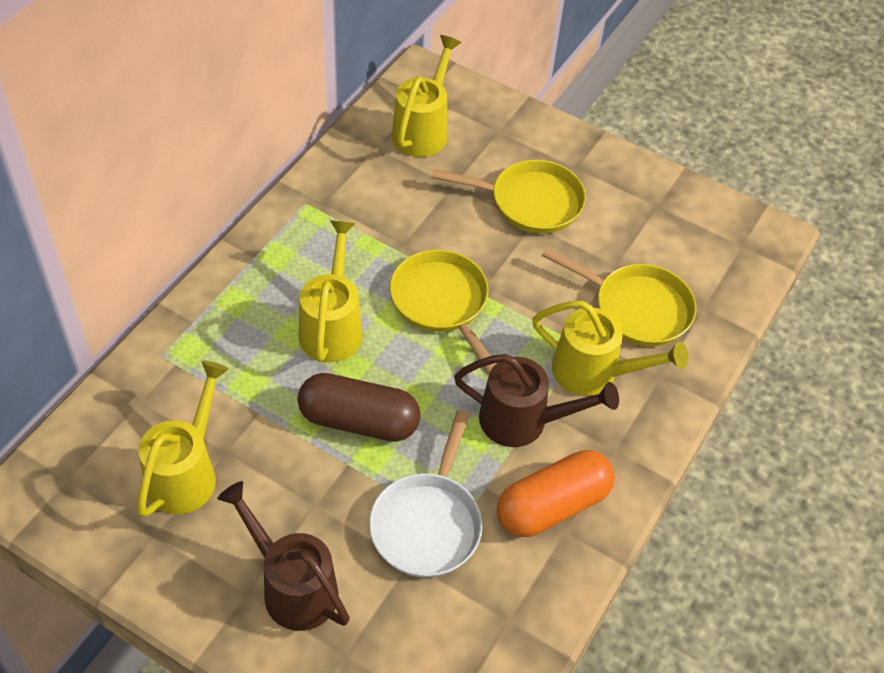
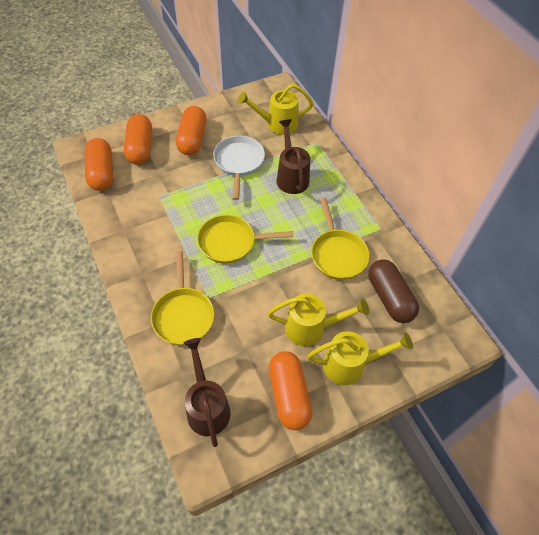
orange capsule: [497,450,615,537] = 1 -> [85,138,113,191] [124,114,152,165] [176,106,206,155] [269,351,312,430] = 4
yellow watering can: [137,361,229,517] [299,220,363,362] [392,35,461,157] [532,301,688,396] = 4 -> [238,84,314,135] [268,293,369,346] [307,331,413,385] = 3

